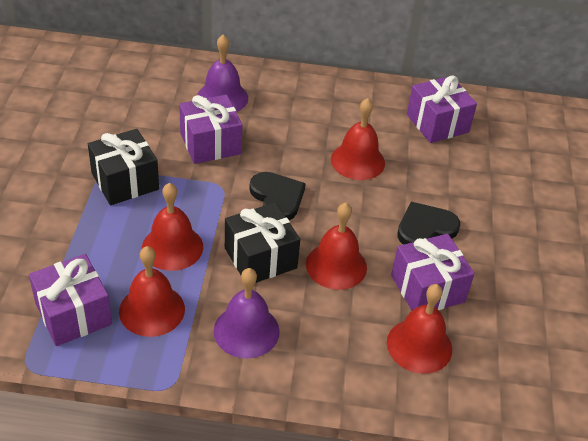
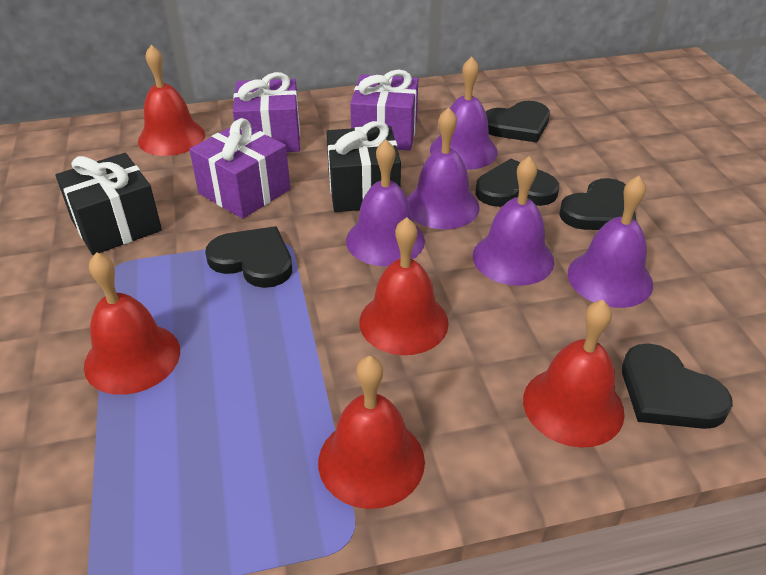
black heart: [249,172,305,220] [397,202,460,245] = 2 -> [205,226,292,288] [475,159,559,207] [485,101,550,143] [559,178,636,230] [622,343,733,429] = 5
purple bell: [197,35,248,112] [214,268,280,359] = 2 -> [346,139,425,266] [407,107,479,229] [430,57,498,170] [473,156,554,286] [567,176,653,308] = 5
purple gift: [29,254,112,346] [179,95,242,164] [391,234,475,310] [407,76,477,143] = 4 -> [189,118,290,219] [233,72,300,152] [350,70,418,151] = 3

